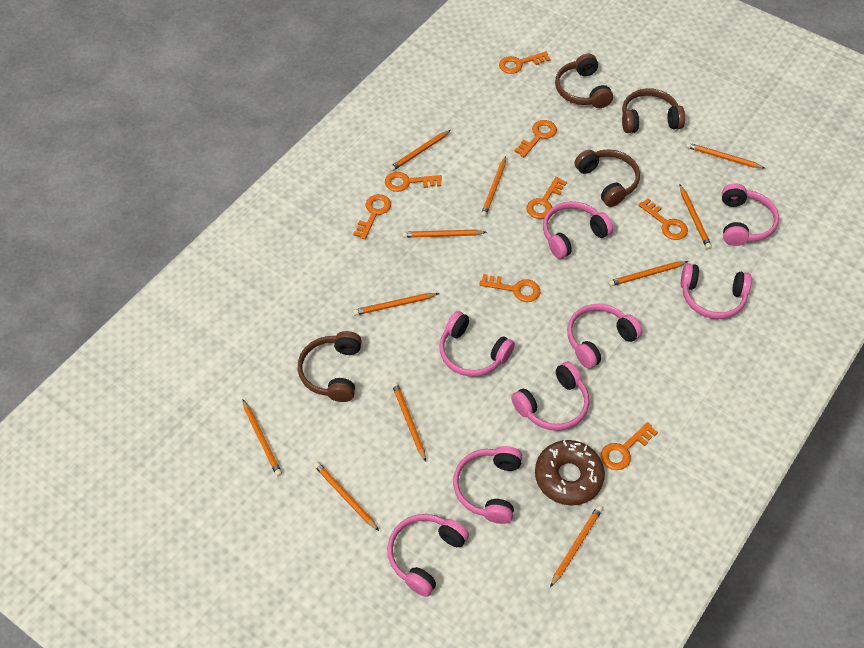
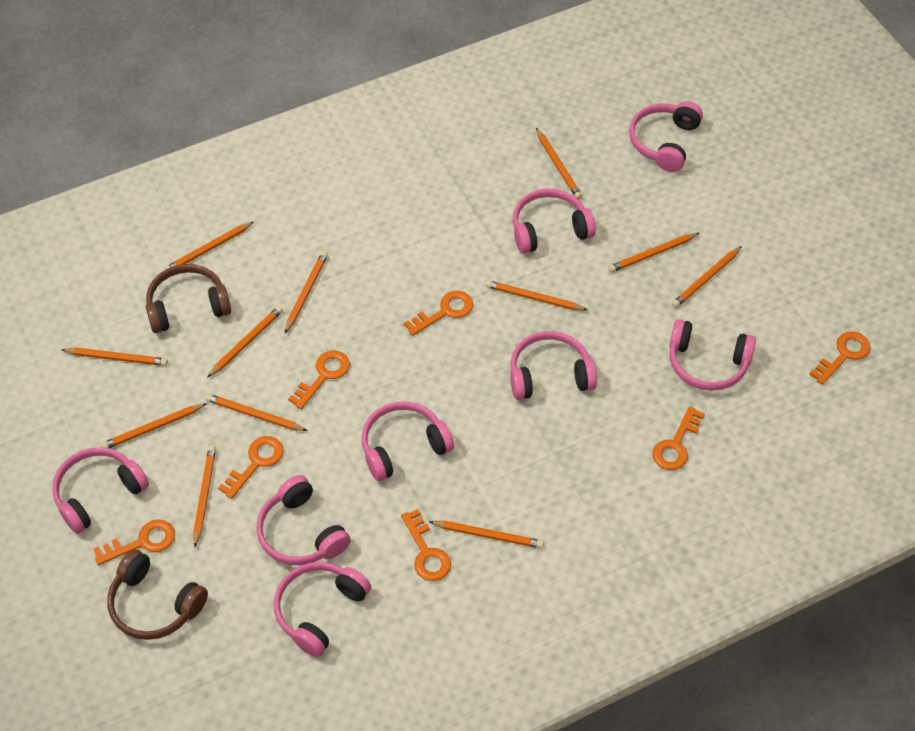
brown donut: [535,440,605,506] = 1 -> none = 0
brown headphones: [298,331,362,402] [555,53,613,108] [574,149,640,207] [622,88,685,133] = 4 -> [107,549,208,640] [146,264,231,333] = 2
orange key: [353,194,391,239] [385,172,442,192] [479,274,540,302] [499,51,550,74] [514,120,557,157] [527,177,567,219] [601,422,658,470] [638,198,688,240] = 8 -> [93,519,175,565] [218,436,284,499] [288,351,350,409] [401,509,451,581] [404,291,473,336] [653,406,705,470] [809,331,871,385] = 7
orange pencil: [243,400,282,476] [314,462,379,531] [353,293,439,315] [389,130,451,171] [392,382,426,462] [402,230,486,238] [481,156,506,217] [550,505,603,587] [608,261,688,286] [680,185,712,249] [686,143,764,168] = 11 -> [61,348,168,366] [101,403,207,448] [164,222,254,270] [193,445,216,547] [205,394,308,431] [207,306,283,378] [285,251,328,333] [429,521,544,548] [485,280,587,310] [536,128,582,199] [608,233,699,272] [672,246,742,308] = 12

